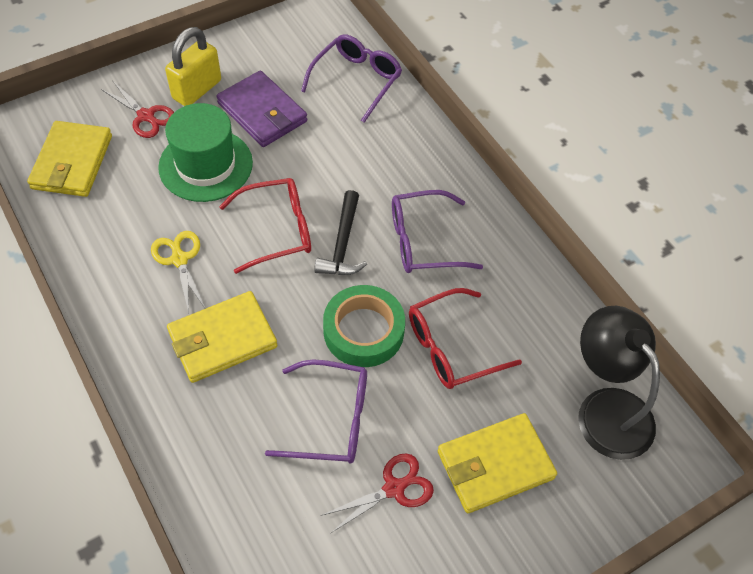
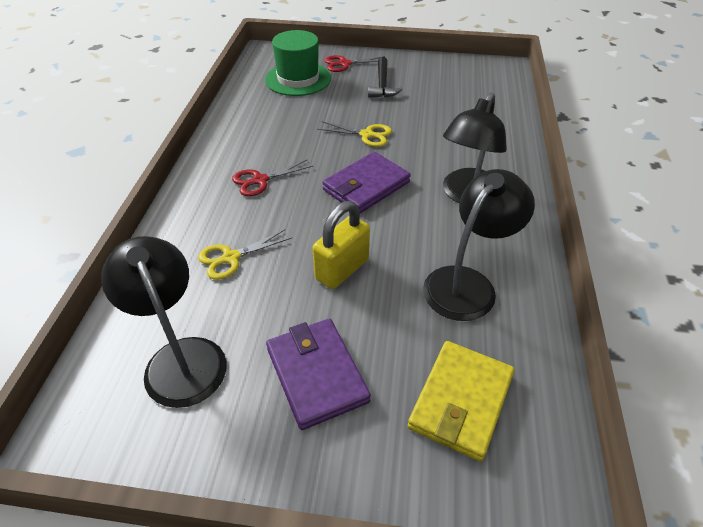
black lamp: [578,306,660,460] = 1 -> [101,236,227,408] [423,169,535,321] [443,93,507,203] = 3
green tape: [323,285,405,367] = 1 -> none = 0
purple glasses: [265,360,367,464] [301,34,402,123] [392,190,483,273] = 3 -> none = 0
purple wallet: [216,70,307,147] = 1 -> [266,318,371,430] [322,152,411,214] = 2
red glasses: [219,178,311,274] [409,288,522,389] = 2 -> none = 0
yellow scissors: [151,231,206,313] = 1 -> [198,229,292,280] [317,121,392,147] = 2
yellow wallet: [27,121,112,197] [167,291,277,383] [438,413,557,513] = 3 -> [408,341,515,461] = 1

